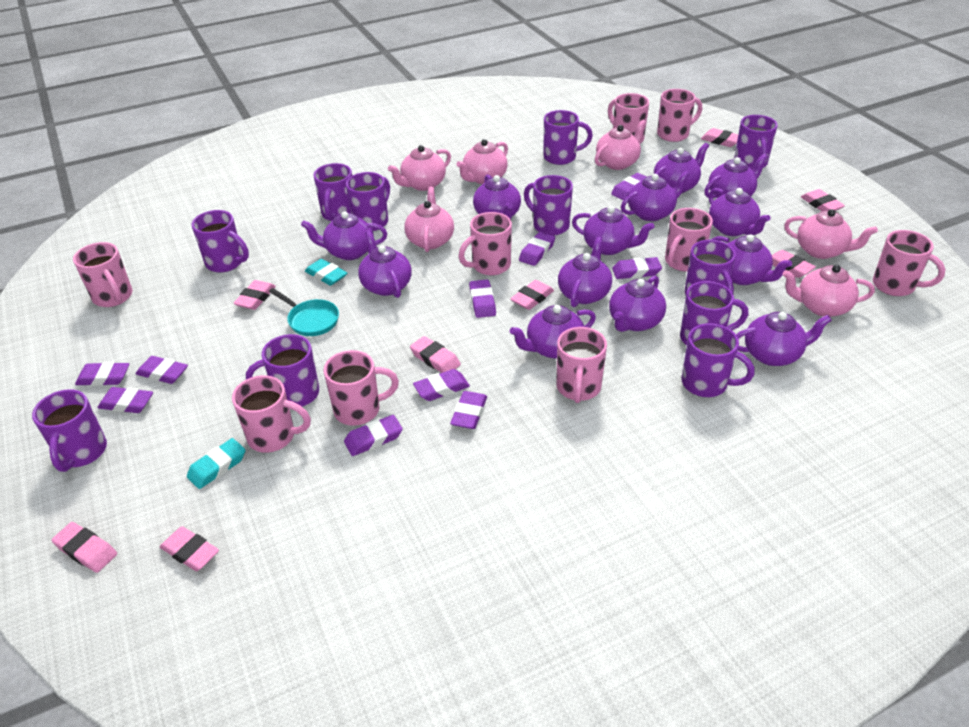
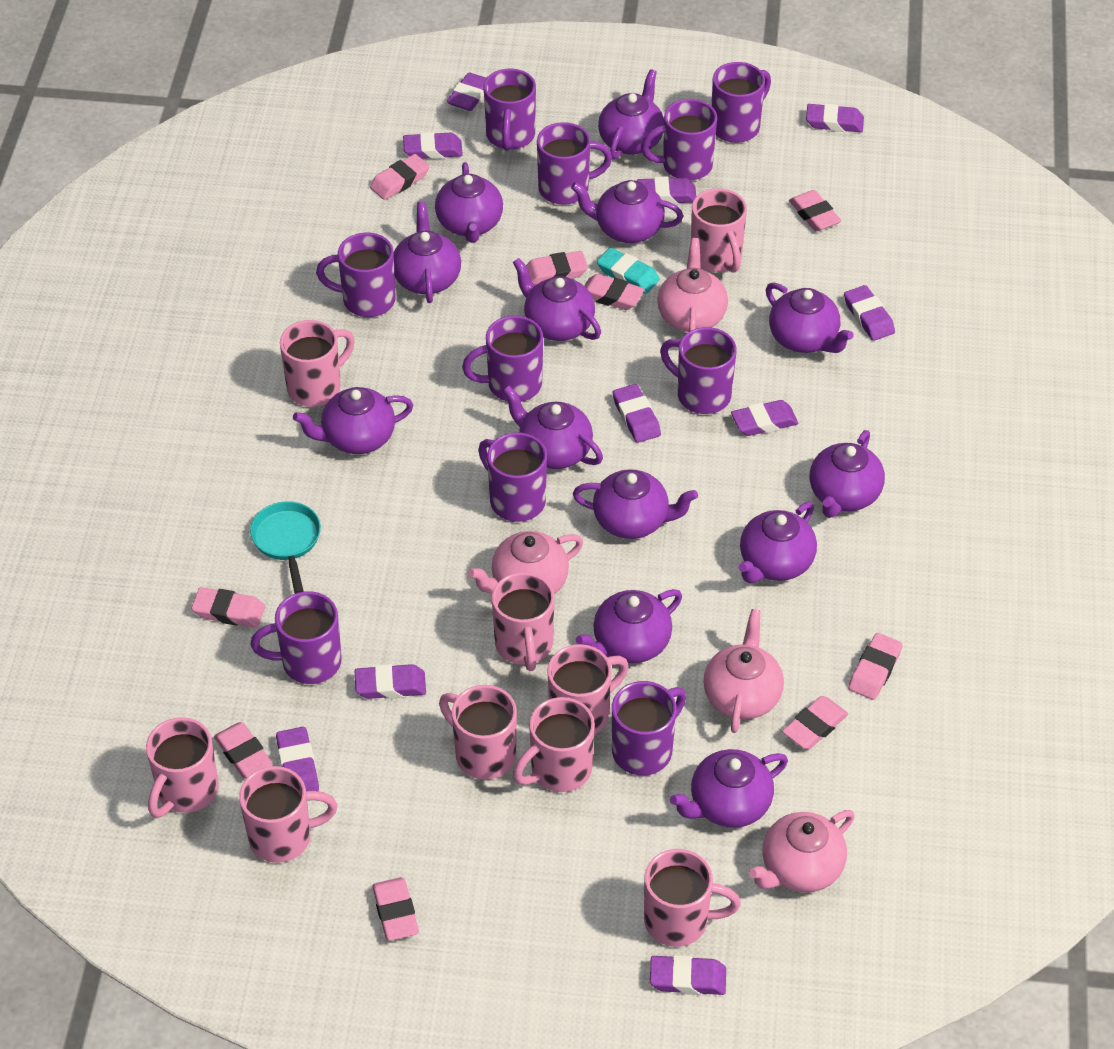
pink eraser: [52,522,117,573] [160,526,219,571] [233,280,276,310] [410,336,461,373] [510,280,554,310] [701,128,738,147] [772,250,816,278] [801,189,845,211] = 8 -> [191,587,265,628] [214,722,273,779] [370,154,429,200] [372,877,419,941] [526,251,588,285] [584,274,645,310] [782,696,848,750] [789,190,841,231] [848,633,903,700] = 9
pink teapot: [388,145,451,191] [405,186,454,252] [456,139,508,184] [595,120,646,170] [782,265,875,317] [784,209,878,259] = 6 -> [468,531,583,595] [657,238,728,332] [703,609,784,733] [749,810,855,892] = 4
purple mug: [32,389,107,472] [192,210,249,273] [246,334,319,406] [313,163,352,221] [346,172,390,231] [524,175,573,235] [544,110,593,165] [680,281,748,345] [682,323,755,397] [685,240,736,295] [734,115,778,170] = 11 -> [251,591,342,684] [316,233,395,317] [462,316,543,402] [478,433,547,522] [484,69,536,151] [537,122,612,205] [612,681,686,776] [641,99,717,180] [660,327,737,414] [712,62,771,143] = 10
turquoise eraser: [187,438,246,489] [305,259,347,286] = 2 -> [597,247,660,294] = 1

